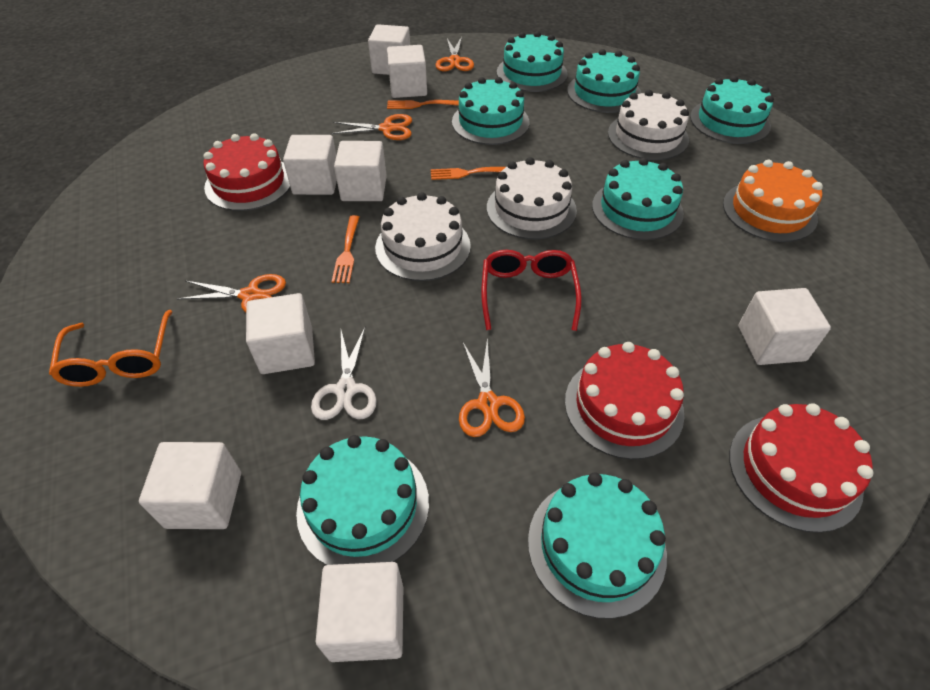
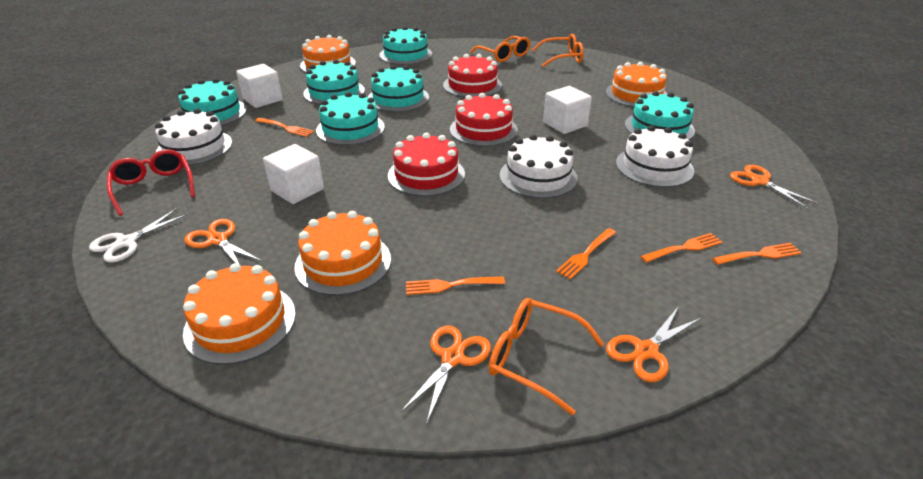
orange cake: [723,160,823,242] = 1 -> [183,263,296,365] [294,211,391,296] [300,35,356,72] [606,62,667,107] = 4
orange fork: [332,215,359,283] [387,100,459,109] [431,167,505,180] = 3 -> [255,118,314,137] [406,277,505,295] [556,228,616,279] [640,233,722,263] [712,243,802,265] = 5
orange glasses: [49,310,172,387] = 1 -> [470,36,530,62] [489,298,604,415] [532,34,584,67] = 3
turquoise cake: [296,435,429,565] [452,77,529,145] [497,31,568,92] [528,473,667,619] [567,49,641,113] [592,158,684,240] [690,76,774,144] = 7 -> [178,78,247,126] [303,59,365,105] [316,92,385,145] [368,65,429,112] [379,26,432,65] [625,91,695,140] = 6
white cube: [139,442,241,529] [246,293,315,374] [283,135,337,195] [316,562,403,662] [334,141,387,201] [368,24,410,75] [387,45,427,98] [738,288,831,365] = 8 -> [236,64,283,108] [263,144,324,204] [543,86,592,134] = 3

